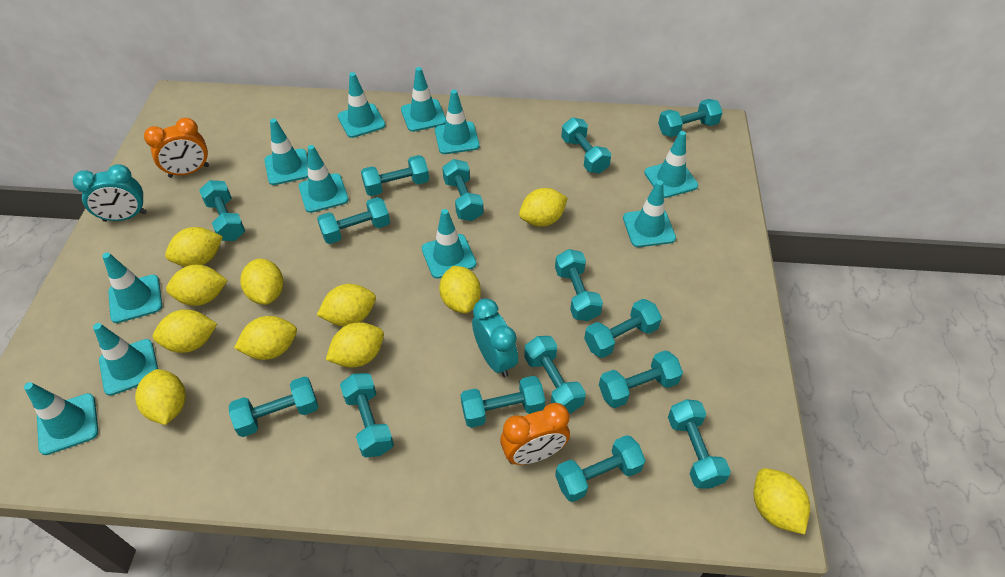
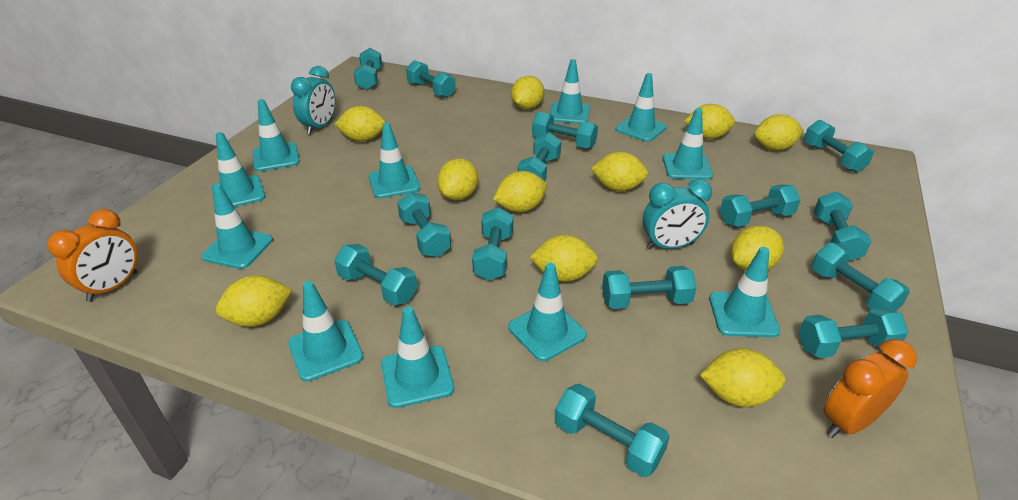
turquoise dumbbell: [199,180,245,241] [229,376,318,437] [317,197,390,244] [340,373,394,458] [361,155,429,196] [442,159,484,221] [461,376,545,428] [524,336,586,413] [555,249,603,321] [555,435,646,502] [561,117,611,173] [584,299,662,358] [599,350,683,408] [658,99,723,137] [668,399,731,489] = 15 -> [334,244,418,305] [354,48,382,90] [397,192,451,257] [406,60,456,98] [472,207,513,281] [518,132,561,181] [532,112,598,149] [555,384,670,477] [602,266,697,309] [720,185,801,227] [799,307,908,358] [804,120,874,172] [812,242,910,311] [814,191,871,261] = 14

